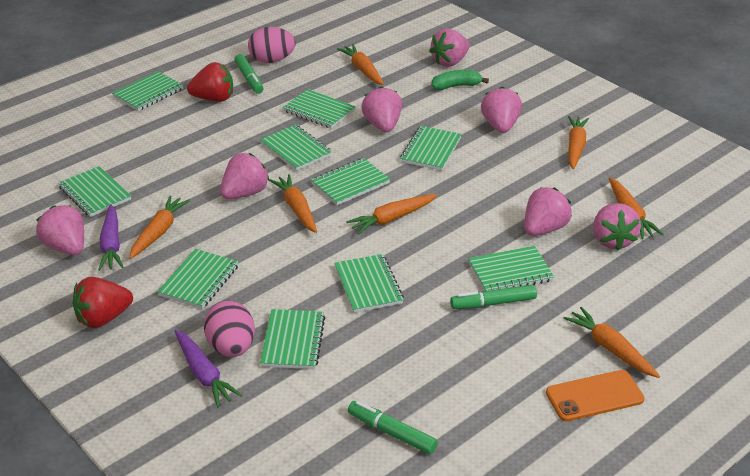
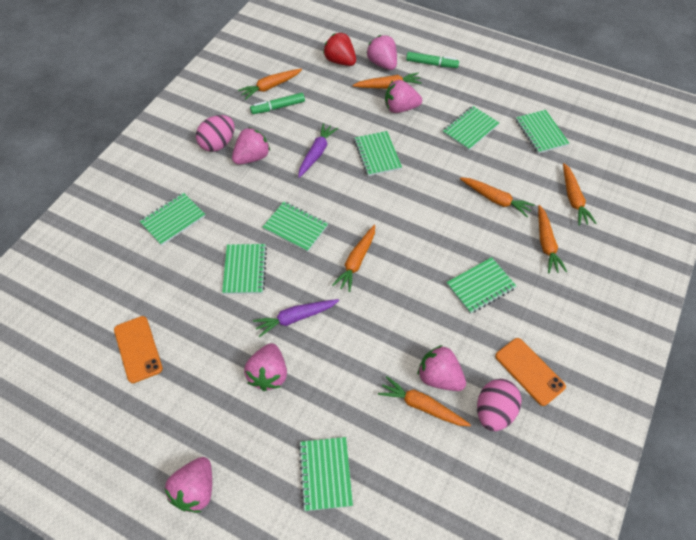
green banana: [432,70,489,90] = 1 -> none = 0
green marker: [234,54,264,94] [348,401,438,454] [450,285,537,309] = 3 -> [250,93,305,114] [406,52,459,68] = 2
green notebook: [58,166,131,217] [112,71,184,111] [157,249,239,309] [260,125,332,171] [260,309,325,369] [283,89,356,129] [311,158,390,205] [334,254,404,313] [400,126,462,171] [468,246,554,291] = 10 -> [139,193,205,246] [222,244,267,294] [263,202,328,252] [299,437,353,511] [354,131,402,176] [443,106,499,151] [447,257,516,314] [516,110,569,154] = 8
orange phone: [546,370,645,421] = 1 -> [114,316,163,383] [495,338,566,406] = 2
pink strawberry: [36,205,84,255] [220,153,269,199] [361,86,402,132] [429,28,470,67] [481,86,522,133] [524,187,572,236] [593,203,641,250] = 7 -> [165,457,212,512] [232,127,270,164] [244,343,287,391] [367,35,397,70] [385,80,422,113] [418,345,466,391] = 6
red strawberry: [72,277,133,328] [187,62,233,102] = 2 -> [323,33,356,66] = 1

